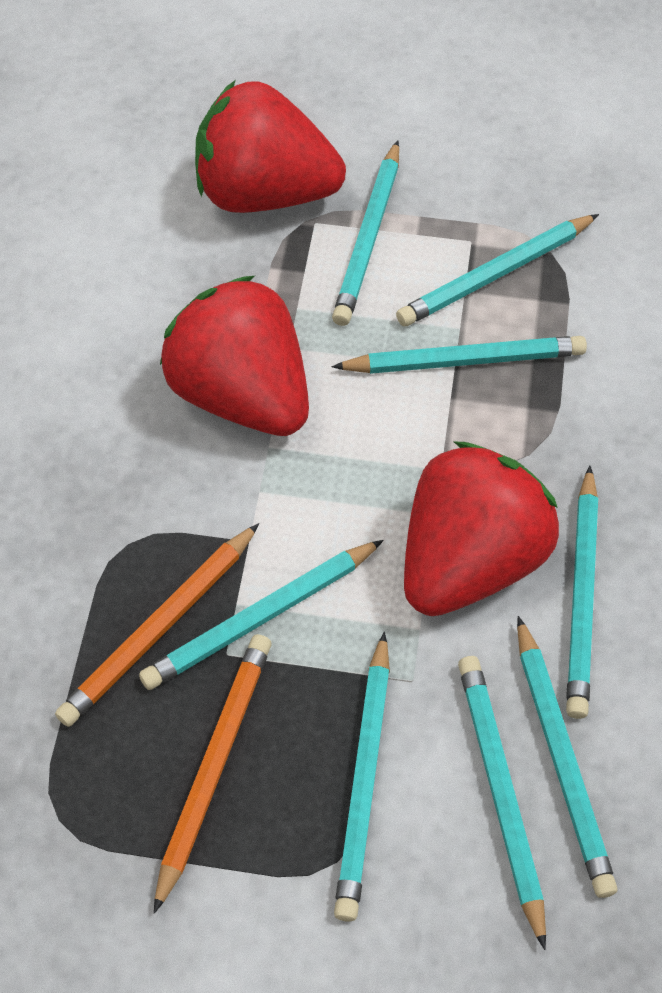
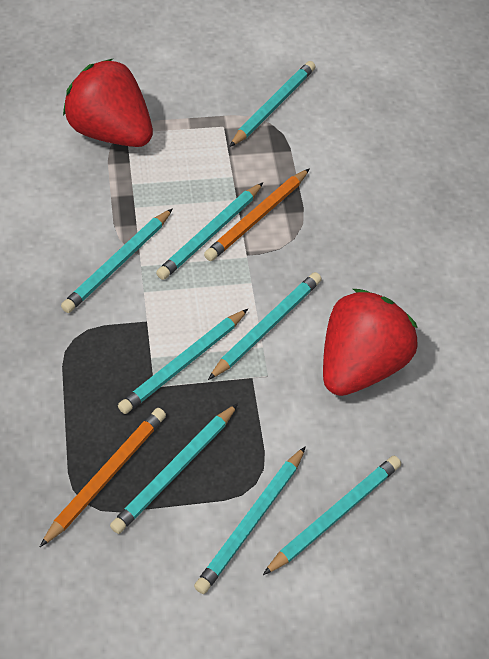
red strawberry: [160,276,309,436] [195,80,346,213] [404,442,559,616] = 3 -> [63,59,153,147] [323,289,418,396] = 2

